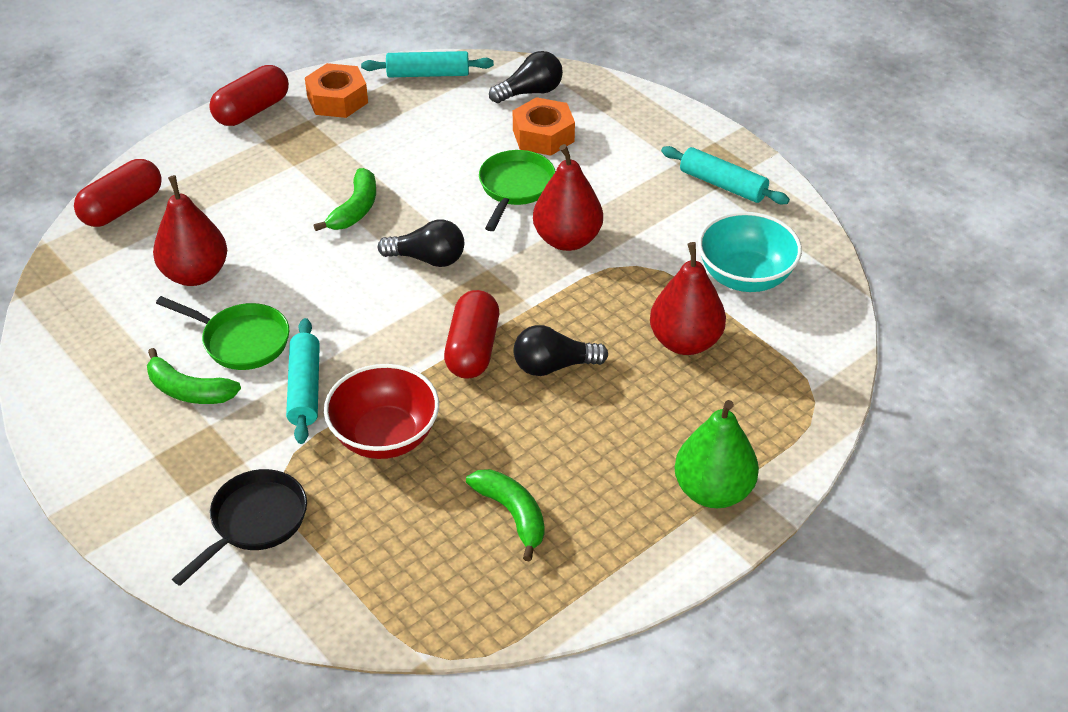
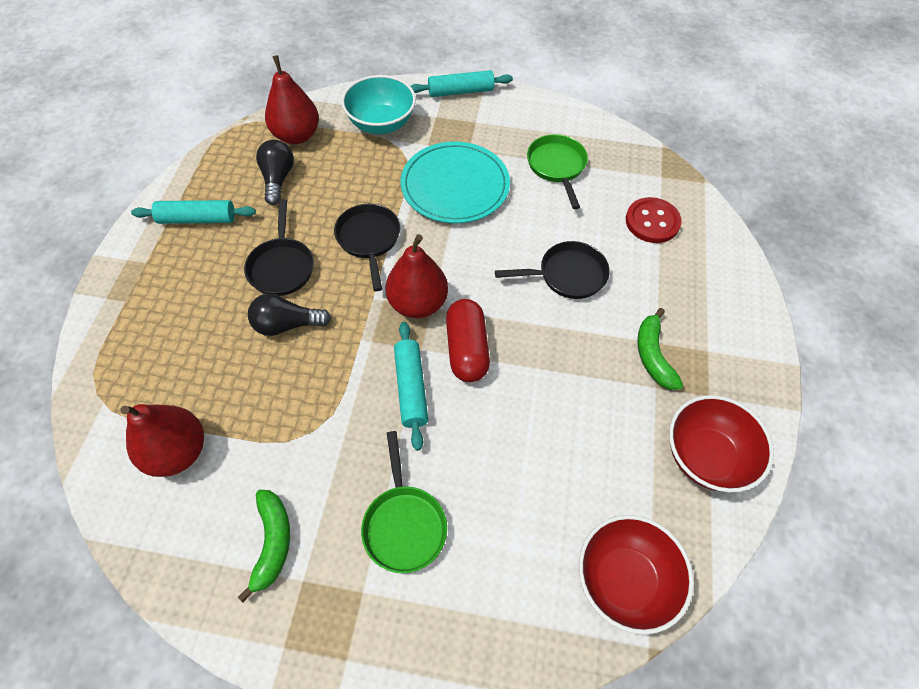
black light bulb: [378,219,464,267] [489,51,563,103] [514,325,608,376] = 3 -> [248,294,331,336] [256,140,294,205] = 2
black pan: [172,469,307,586] = 1 -> [244,199,314,296] [334,204,400,291] [495,241,610,299] = 3
green banana: [147,348,241,404] [314,168,376,231] [466,469,545,562] = 3 -> [238,490,290,602] [637,308,683,390] = 2
green pear: [674,400,759,508] = 1 -> none = 0
orange nut: [305,63,368,118] [513,97,575,156] = 2 -> none = 0
red bowl: [324,364,439,459] = 1 -> [579,515,694,635] [669,395,774,493] = 2
red button: none = 0 -> [626,197,682,243] = 1
red capsule: [74,159,162,227] [209,65,289,126] [444,290,499,379] = 3 -> [446,299,490,382] = 1
turquoise plate: none = 0 -> [401,142,510,223] = 1

